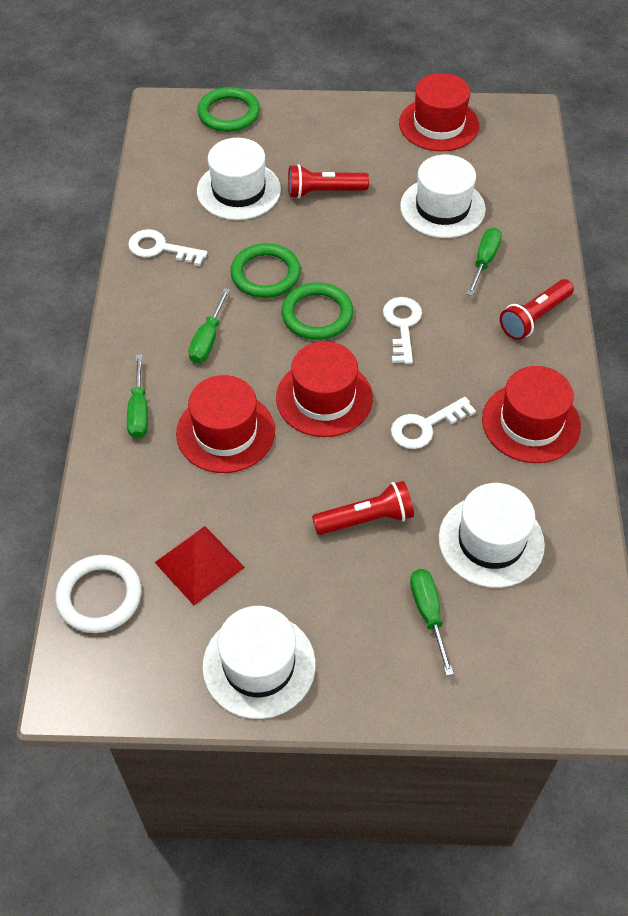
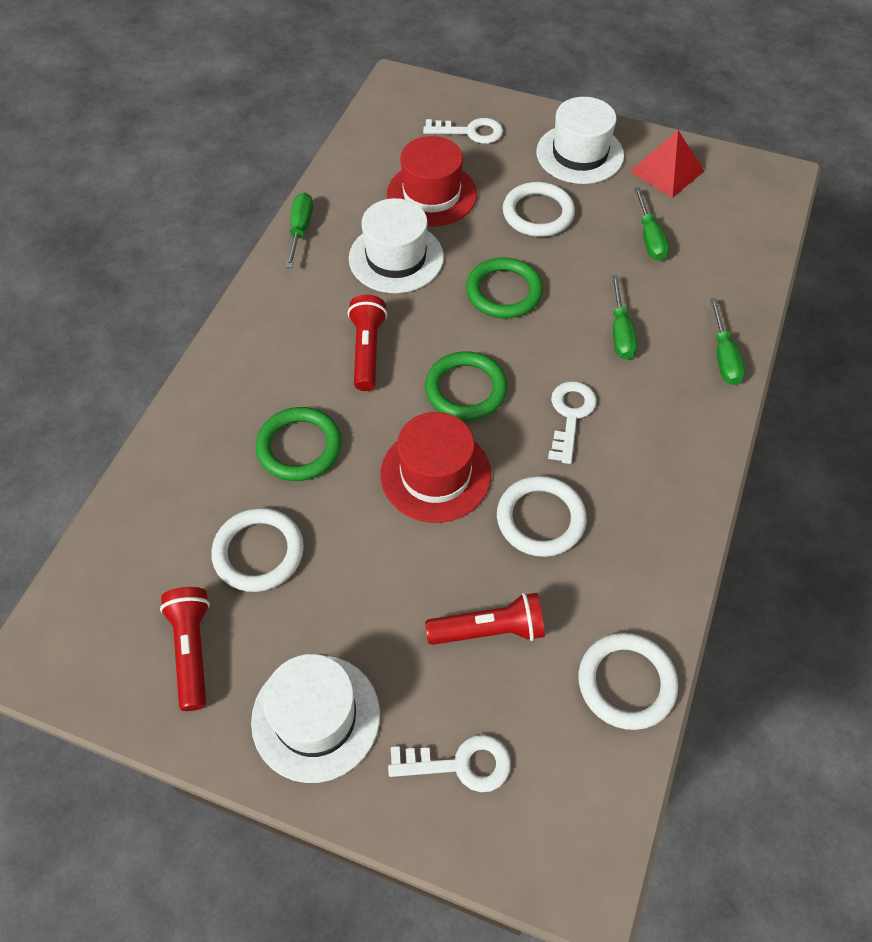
red hat: [176,375,275,473] [276,341,373,437] [399,73,479,151] [482,366,581,463] = 4 -> [380,412,491,523] [387,136,477,227] = 2
white hat: [197,138,281,220] [202,606,316,719] [400,155,486,238] [439,483,545,588] = 4 -> [251,654,380,783] [349,198,444,293] [536,97,624,184] = 3
white ring: [55,555,142,633] = 1 -> [211,508,304,592] [497,476,587,557] [503,182,575,237] [578,633,678,730] = 4

